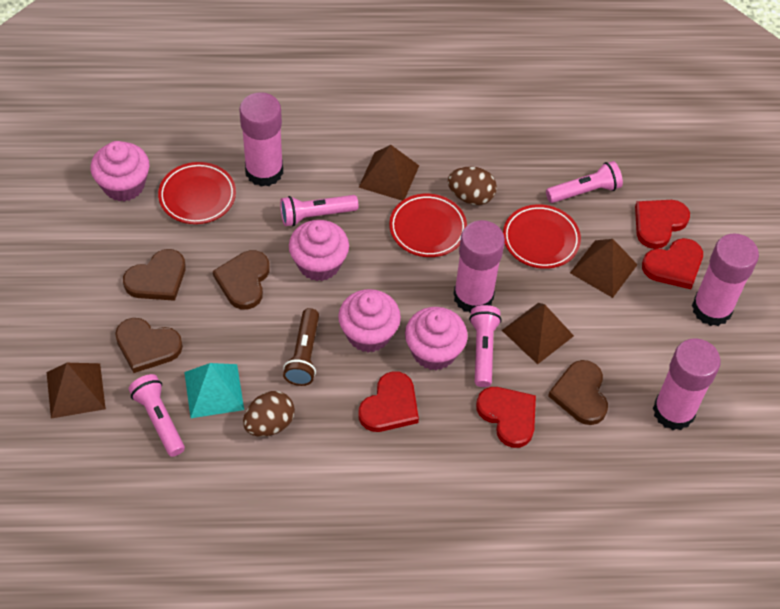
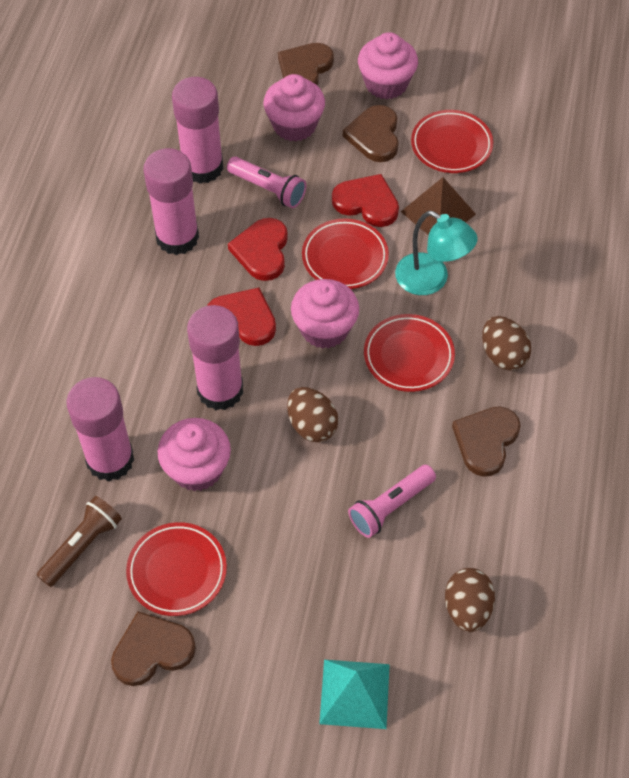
brown egg: [243,391,295,437] [448,167,497,205] = 2 -> [287,387,339,442] [445,568,495,632] [482,316,531,371] = 3
brown pyramid: [47,363,106,419] [358,145,419,201] [502,303,574,365] [570,239,638,298] = 4 -> [401,177,476,235] = 1
pink flashlight: [129,374,185,457] [280,195,358,227] [469,305,502,387] [546,161,623,203] = 4 -> [227,157,306,208] [348,465,436,538] = 2
red heart: [359,371,419,432] [476,387,536,448] [635,200,690,249] [642,238,703,289] = 4 -> [207,287,276,346] [228,218,288,281] [332,174,399,227] = 3
red plate: [158,162,236,224] [389,194,467,257] [503,204,581,269] = 3 -> [126,522,227,616] [302,219,389,289] [364,314,455,392] [411,110,493,173] = 4
turquoise lamp: none = 0 -> [395,211,478,295] = 1

